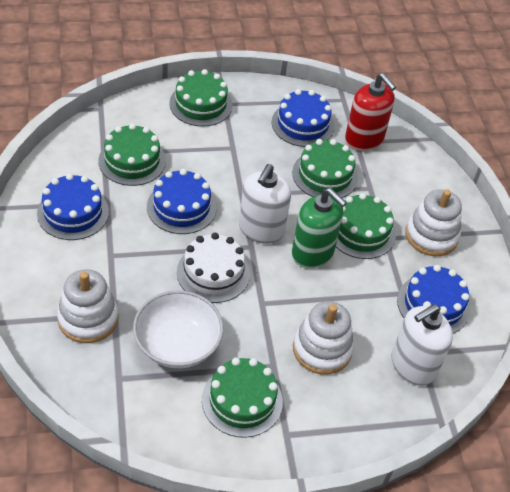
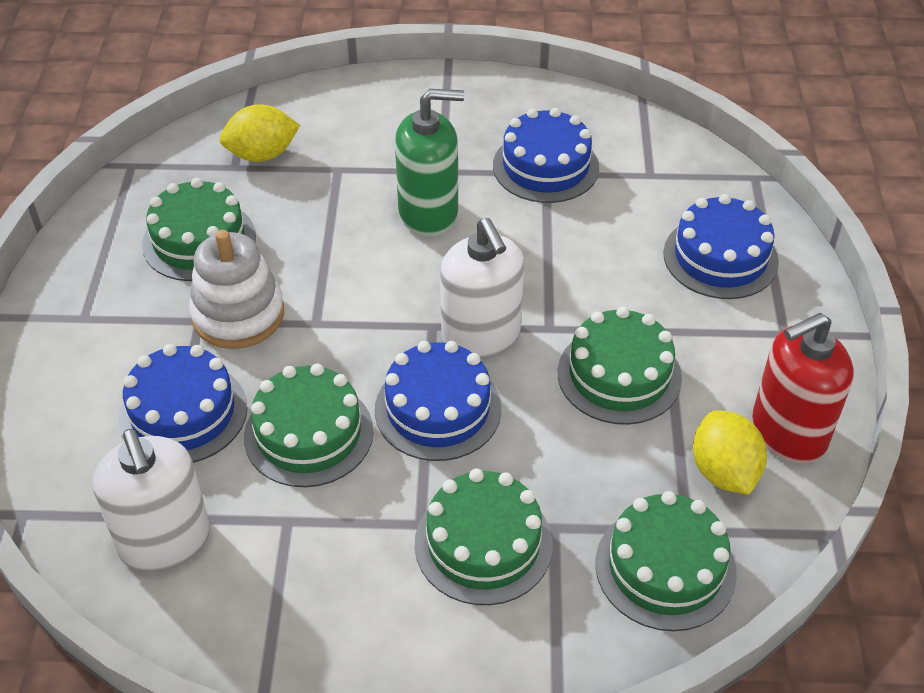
white bowl: [133,290,224,368] = 1 -> none = 0
white cake: [177,233,250,303] = 1 -> none = 0
white stacking toy: [57,269,119,343] [293,301,354,375] [405,189,462,256] = 3 -> [189,230,284,349] = 1
yellow lemon: none = 0 -> [219,104,300,162] [693,410,767,495] = 2

